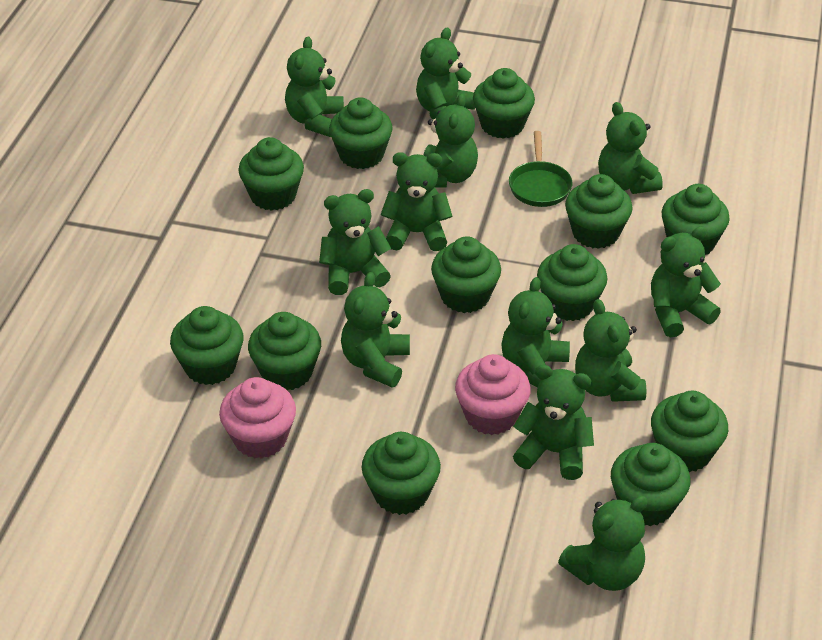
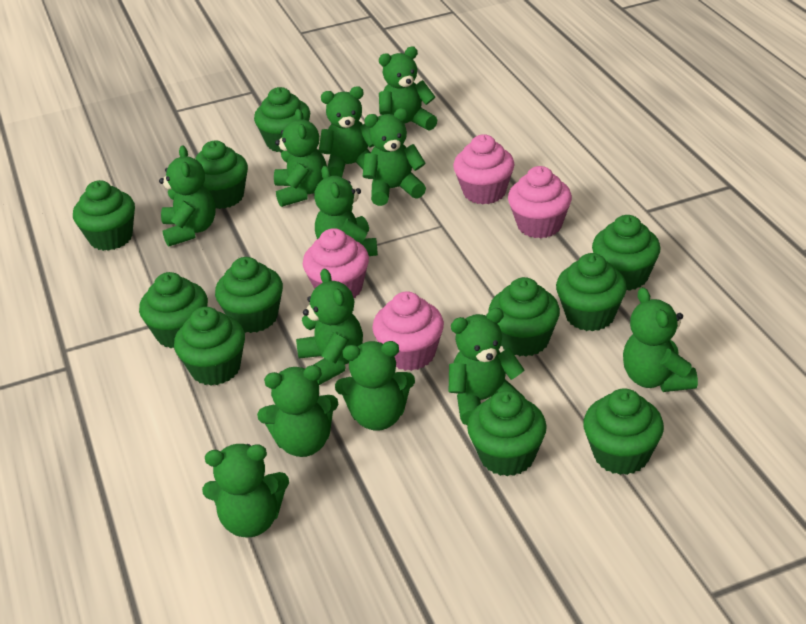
green cupcake: [170,306,243,385] [238,137,304,211] [248,312,321,390] [329,97,393,169] [362,432,441,515] [431,236,501,313] [473,68,535,139] [537,244,608,321] [565,174,633,249] [611,443,690,526] [651,391,728,473] [662,184,730,255] = 12 -> [73,180,135,251] [139,272,208,348] [174,307,245,386] [195,140,248,209] [215,257,283,333] [254,87,310,153] [467,390,547,476] [489,277,560,357] [556,253,627,331] [583,388,664,475] [592,215,661,291] = 11
green pan: [509,131,572,207] = 1 -> none = 0
pink cupcake: [219,377,296,459] [455,354,531,435] = 2 -> [303,228,369,298] [372,291,444,371] [453,134,515,204] [508,166,572,239] = 4

